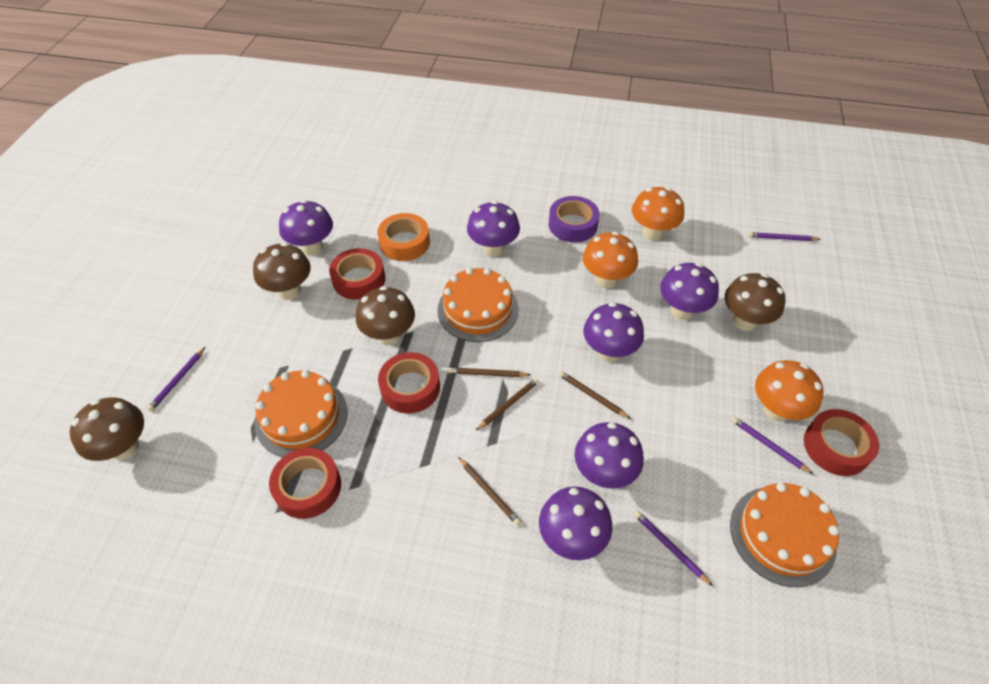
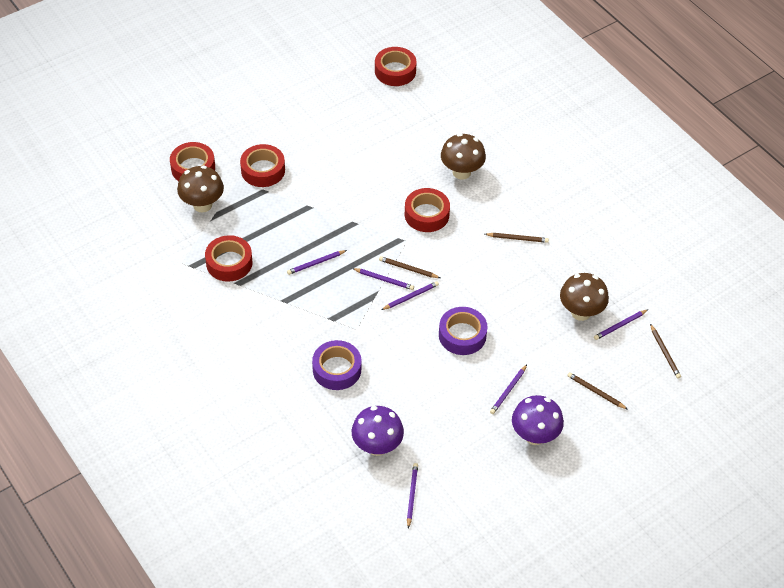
brown mushroom: [70,398,144,461] [253,243,311,300] [356,286,415,345] [725,273,785,331] = 4 -> [177,165,224,212] [441,133,486,180] [560,273,609,321] = 3
orange cake: [255,370,348,457] [437,268,519,342] [730,483,839,587] = 3 -> none = 0
orange mushroom: [583,232,638,288] [632,187,684,241] [755,360,824,422] = 3 -> none = 0
orange tape: [377,213,430,261] = 1 -> none = 0
purple mushroom: [279,200,333,256] [467,201,520,257] [539,487,612,560] [575,422,644,489] [583,302,644,362] [660,263,719,320] = 6 -> [352,406,404,456] [512,395,564,445] = 2
purple pencil: [147,347,205,411] [634,511,713,586] [732,417,813,474] [748,232,820,241] = 4 -> [287,250,347,275] [352,268,414,290] [381,281,439,310] [407,463,418,528] [490,364,527,414] [594,309,648,340] = 6
purple tape: [549,196,600,242] = 1 -> [312,340,361,390] [439,307,488,355] = 2
red tape: [269,448,341,519] [329,248,385,300] [378,352,440,414] [804,409,879,476] = 4 -> [170,142,215,181] [205,235,253,282] [240,144,285,187] [375,47,417,86] [405,188,450,232] = 5

